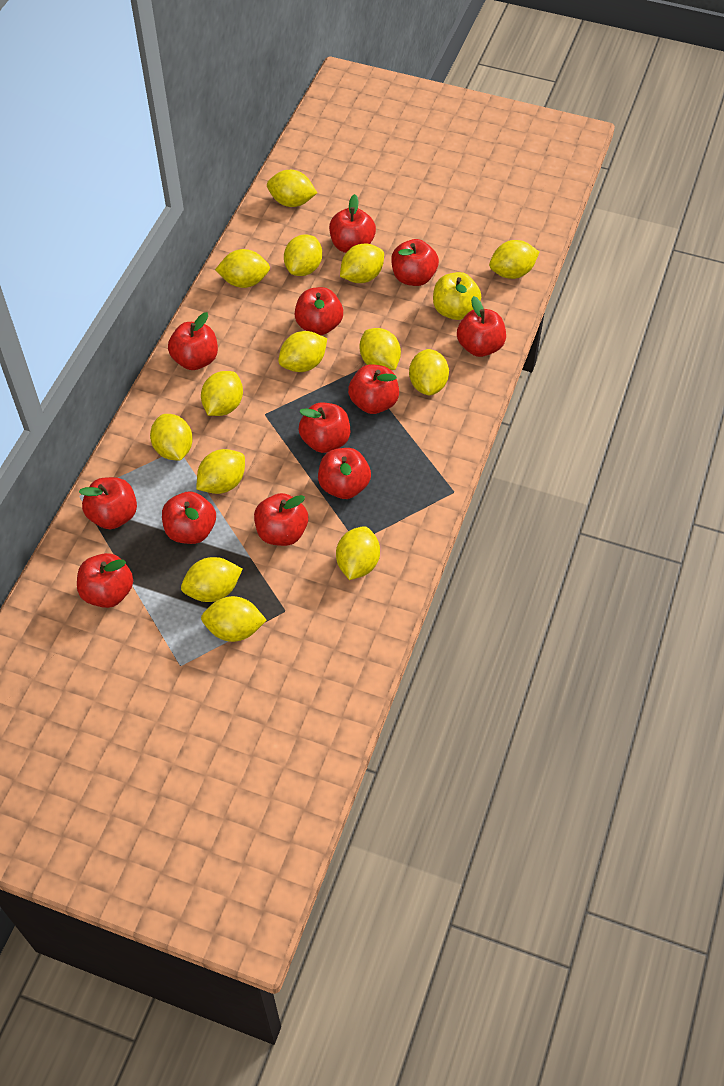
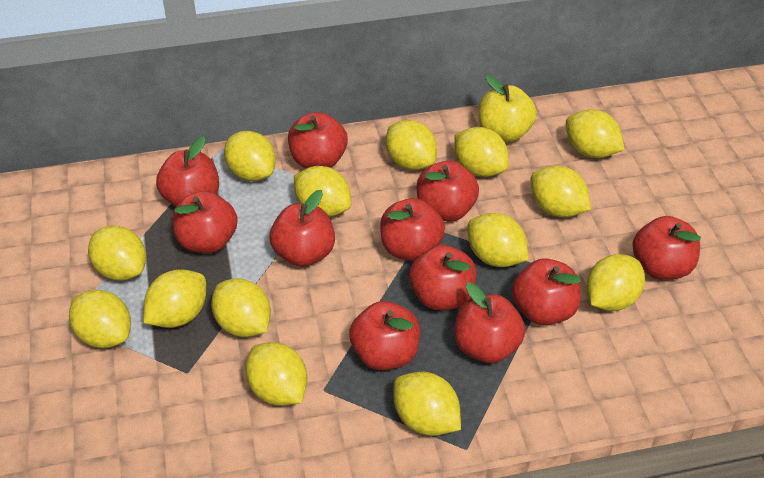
red apple: [77,553,133,608] [79,477,137,529] [162,491,216,544] [168,312,218,370] [254,493,308,546] [294,287,343,335] [299,403,350,453] [318,448,371,499] [329,194,376,253] [348,365,399,414] [391,239,439,286] [457,296,506,357] = 12 -> [156,137,219,206] [173,191,238,253] [270,190,335,267] [288,112,348,169] [349,301,420,370] [380,198,445,261] [409,245,477,310] [417,161,479,222] [454,282,525,363] [512,258,581,325] [632,216,701,280] = 11

